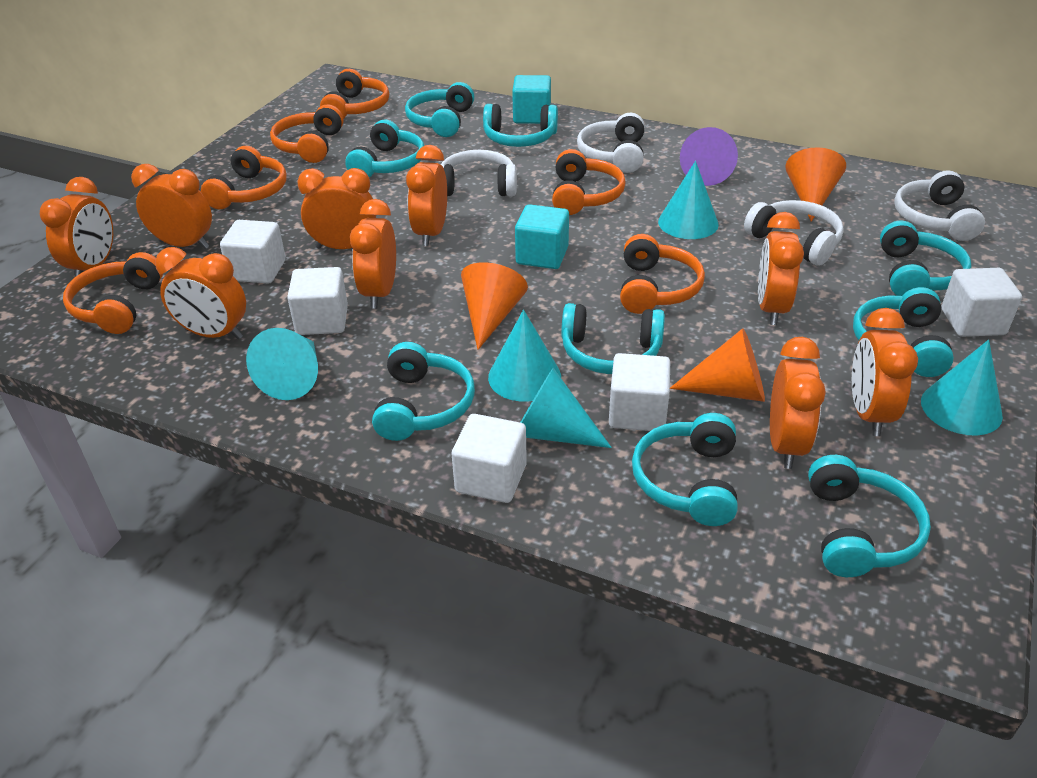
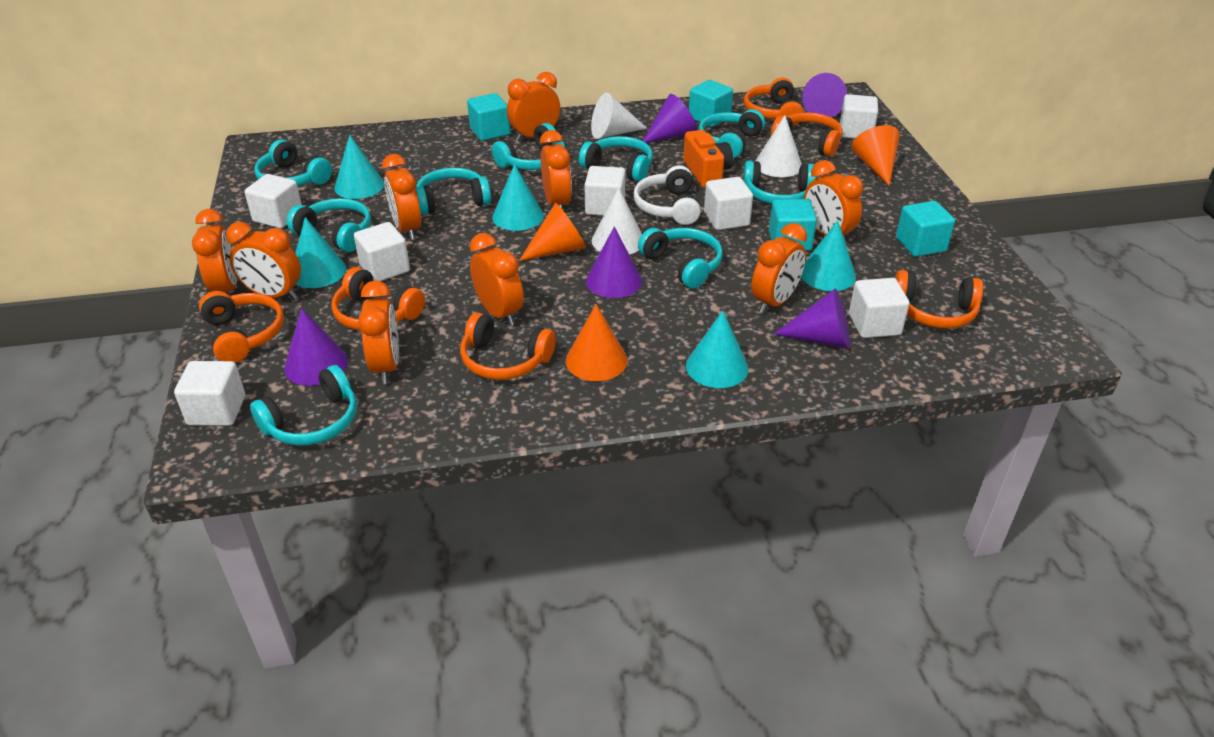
orange camera: none = 0 -> [683,130,733,188] = 1
purple cone: [680,127,738,186] = 1 -> [284,308,348,386] [586,227,642,298] [643,94,697,143] [774,289,850,348] [802,73,847,117] = 5
turquoise cube: [512,75,551,124] [515,204,569,269] = 2 -> [467,93,510,141] [689,80,733,127] [769,199,817,251] [896,201,955,257] = 4
white cone: none = 0 -> [591,93,647,139] [592,187,642,255] [756,115,802,177] = 3
white cube: [220,220,286,284] [287,267,348,335] [452,414,527,503] [609,353,670,431] [941,268,1022,337] = 5 -> [174,361,245,426] [244,174,302,228] [354,222,410,281] [584,166,626,216] [704,177,753,230] [840,94,878,139] [849,278,910,338] = 7
white headphones: [441,150,517,196] [577,113,645,173] [744,200,844,265] [894,170,985,241] = 4 -> [633,165,701,225] = 1

